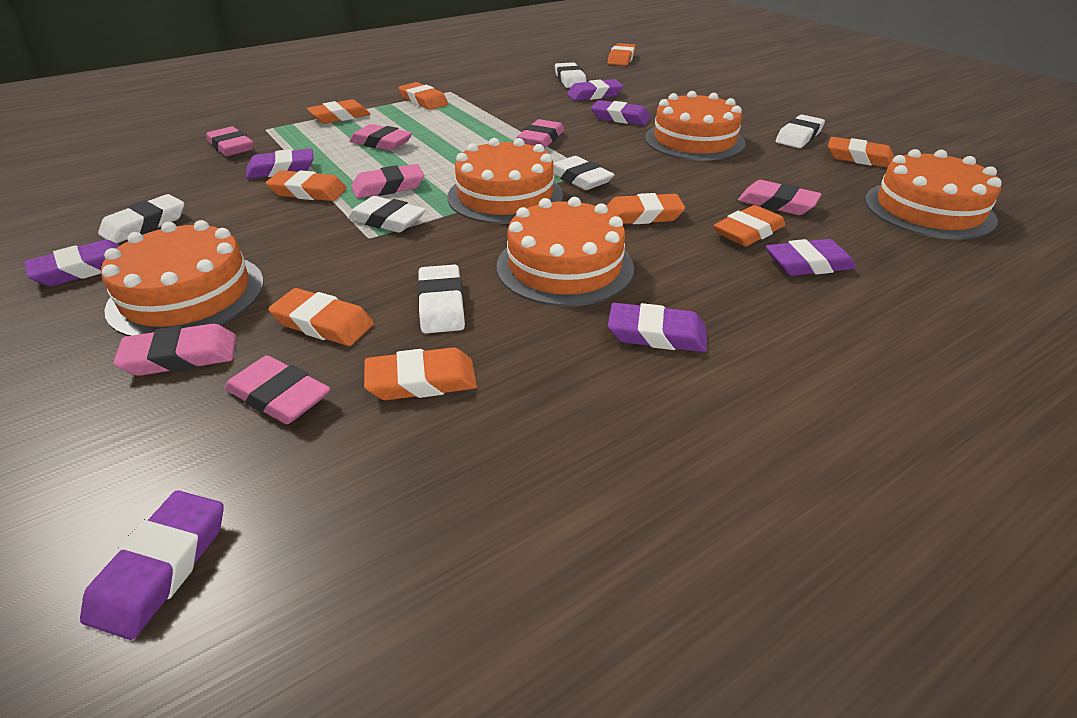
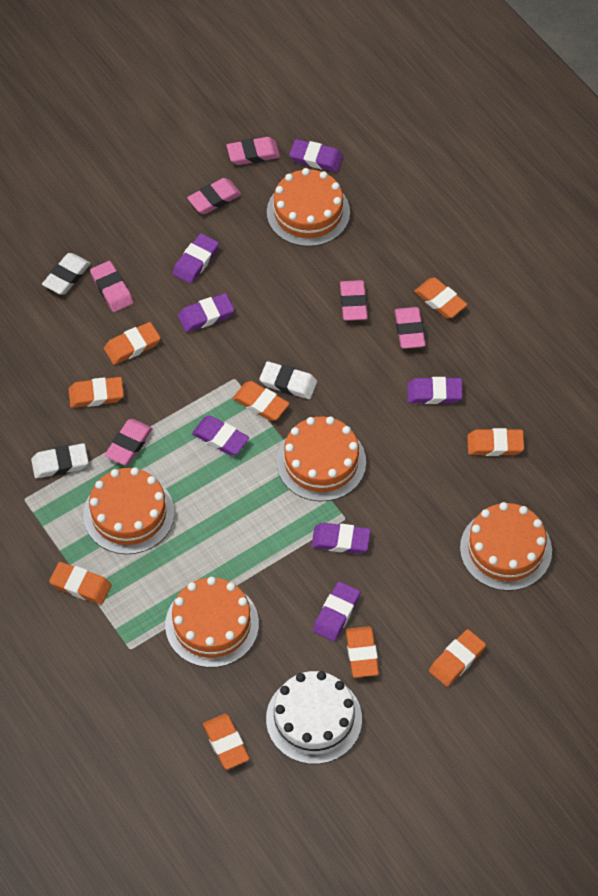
pink eraser: [113,324,236,376] [206,126,253,156] [225,355,330,424] [349,124,412,151] [351,164,424,198] [517,119,564,148] [738,180,822,215] = 7 -> [90,261,134,312] [105,419,153,465] [187,178,241,214] [226,137,280,165] [340,280,368,321] [395,307,426,349] = 6
white cake: none = 0 -> [266,671,362,764] = 1
white eraser: [98,194,184,243] [347,196,426,233] [417,264,465,334] [553,156,615,190] [555,62,587,88] [775,114,825,148] = 6 -> [31,443,89,478] [42,253,91,295] [259,361,317,399] = 3

